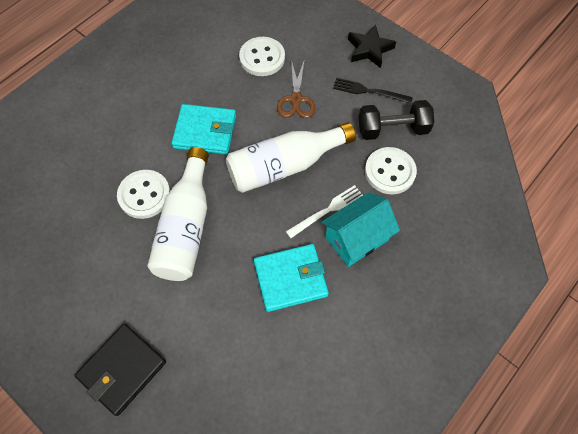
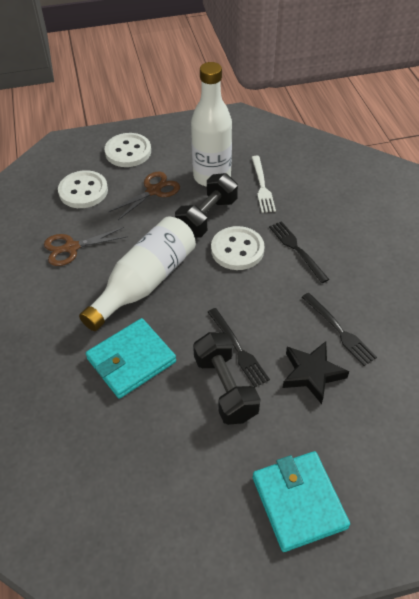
black dumbbell: [358,100,434,140] = 1 -> [175,173,238,238] [193,332,260,425] = 2
black fork: [333,78,413,104] = 1 -> [208,308,270,387] [269,221,329,283] [302,293,377,366] = 3
black wallet: [74,324,166,416] = 1 -> none = 0
brown scissors: [277,59,315,118] = 1 -> [44,227,128,266] [109,172,180,220] = 2
turquoise house: [322,192,400,267] = 1 -> none = 0

